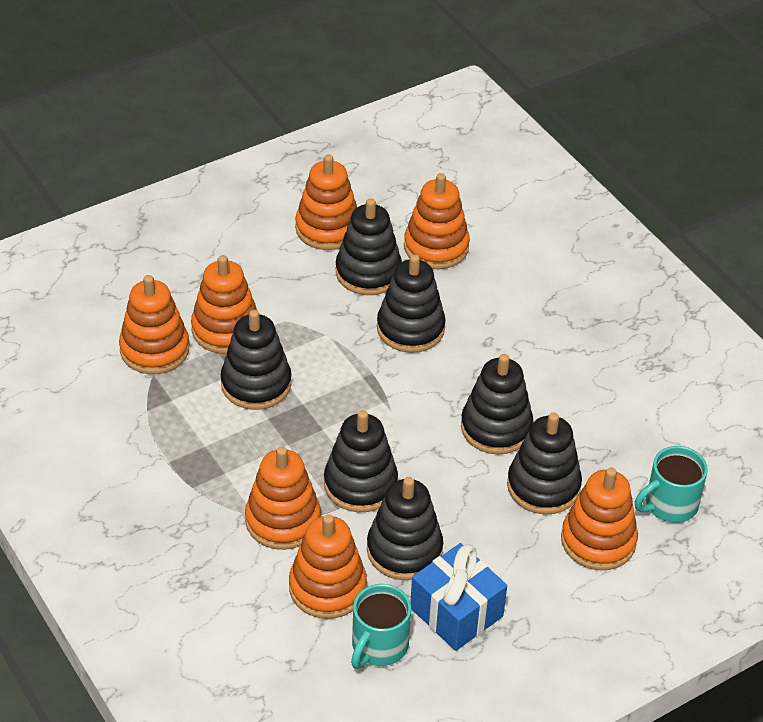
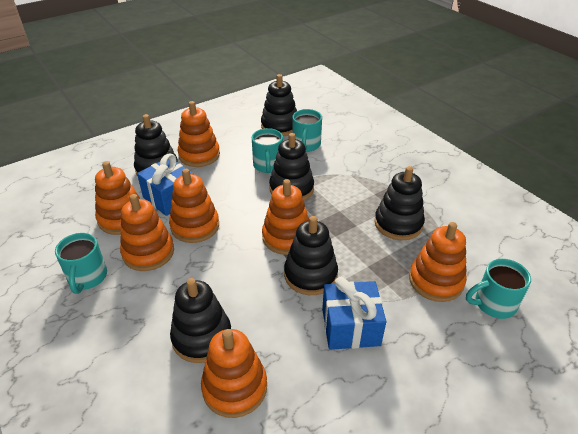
black stacking toy: [221,310,292,410] [324,410,398,512] [336,198,402,295] [367,477,443,580] [377,254,446,353] [461,354,533,455] [507,413,582,514] = 7 -> [134,114,178,175] [170,278,231,363] [261,74,297,136] [269,133,314,200] [284,216,338,295] [375,166,425,240] = 6
blue gift: [410,543,507,651] = 1 -> [137,154,193,216] [322,277,386,350] = 2
turquoise mug: [351,584,411,669] [635,446,708,523] = 2 -> [55,233,107,294] [252,128,283,173] [292,109,322,152] [466,259,531,319] = 4

